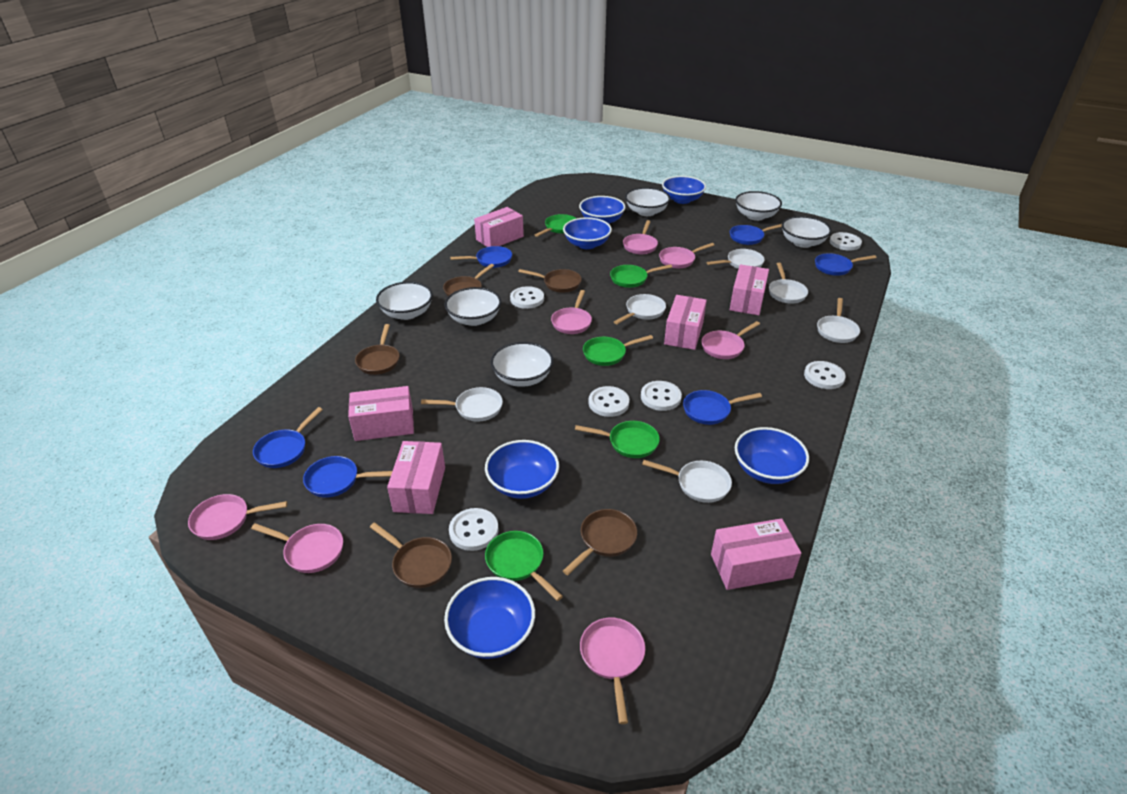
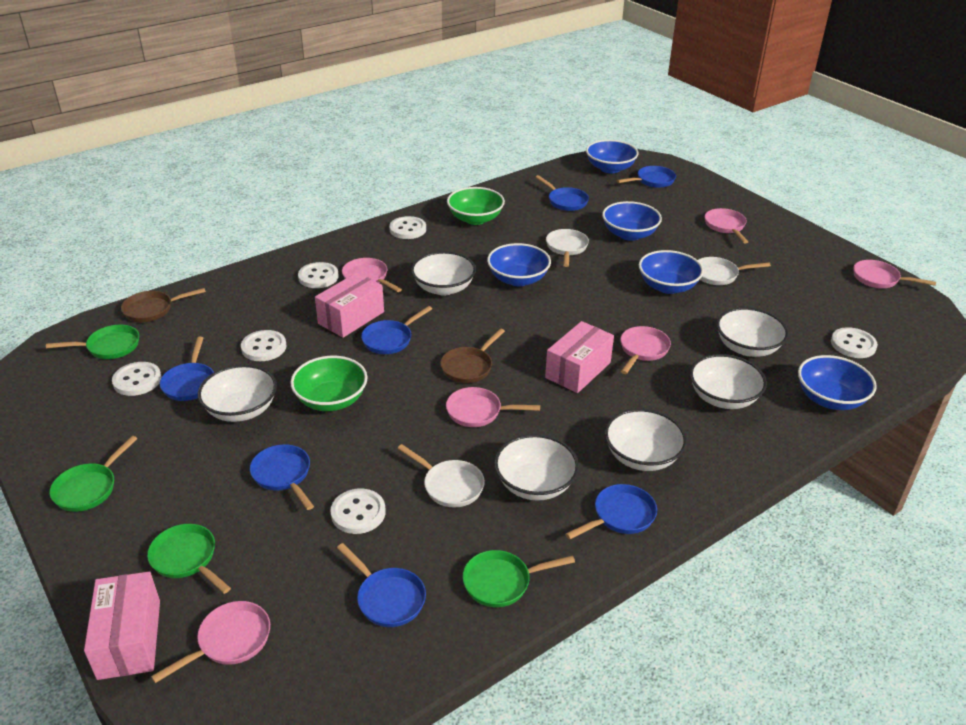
blue bowl: [444,577,535,659] [485,440,559,499] [563,217,612,249] [579,196,625,224] [662,176,706,204] [735,427,809,484] = 6 -> [487,243,551,286] [586,140,639,173] [602,201,662,241] [639,250,704,294] [798,355,877,410] = 5
blue pan: [253,407,323,468] [303,456,392,498] [450,246,512,268] [683,390,762,425] [730,224,782,245] [815,253,877,276] = 6 -> [160,337,214,401] [250,444,314,510] [337,543,426,627] [361,306,432,354] [535,175,589,211] [565,484,657,540] [617,166,676,188] = 7
brown pan: [355,324,400,375] [370,522,452,588] [443,264,494,296] [518,269,582,293] [563,509,637,575] = 5 -> [121,288,206,322] [440,328,505,383] = 2
green bowl: none = 0 -> [290,356,368,411] [447,187,505,225] = 2
green pan: [485,531,563,601] [535,214,576,237] [575,421,660,458] [583,335,653,366] [610,264,672,288] = 5 -> [46,325,139,359] [50,436,137,512] [147,524,231,594] [463,550,575,607] = 4
pink box: [348,386,414,441] [387,441,445,514] [474,207,524,247] [664,295,707,350] [711,518,801,590] [730,264,769,315] = 6 -> [84,571,160,680] [315,272,384,338] [545,321,614,393] = 3
pink pan: [188,494,287,540] [251,523,343,573] [551,290,592,334] [580,618,645,724] [623,220,658,254] [659,243,715,268] [702,321,760,359] = 7 -> [151,601,270,683] [342,258,402,292] [446,387,540,427] [620,326,671,374] [705,208,748,243] [853,260,936,288] = 6
white pan: [421,387,503,422] [614,294,666,324] [642,460,732,503] [707,249,765,269] [769,263,808,303] [817,298,860,343] = 6 -> [397,444,485,508] [546,229,589,267] [698,257,771,285] = 3

